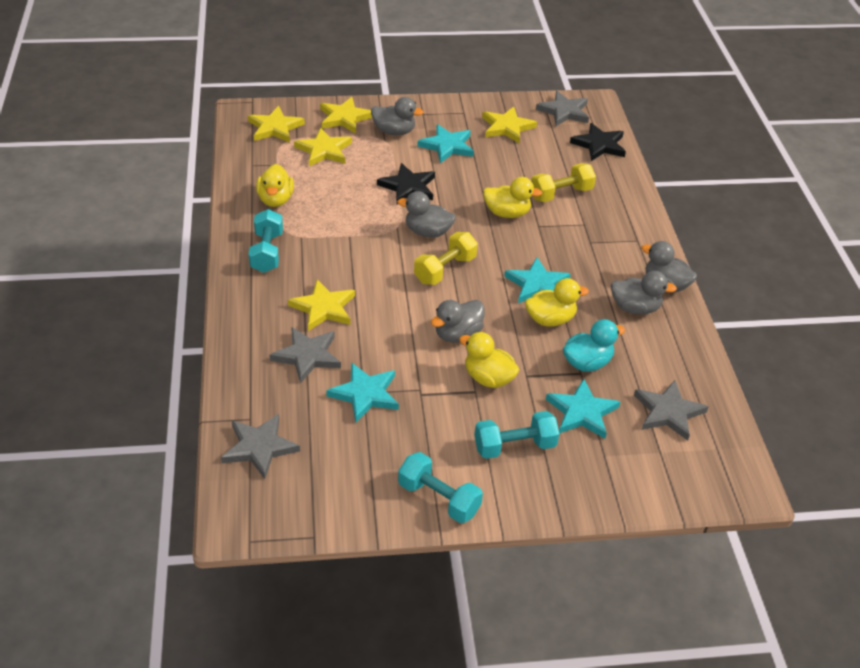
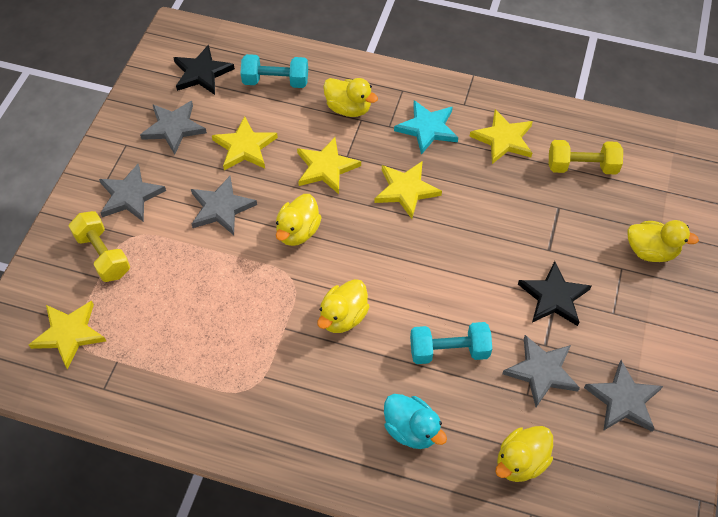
grey duck: [371,97,424,135] [397,191,456,238] [431,300,485,343] [611,271,677,315] [641,241,697,293] = 5 -> none = 0
grey star: [221,414,300,479] [269,327,341,383] [536,91,589,126] [634,380,708,441] = 4 -> [99,164,166,222] [140,101,207,155] [191,176,257,235] [502,335,580,407] [584,360,663,432] = 5
turquoise dumbbell: [249,209,283,273] [398,452,483,523] [474,411,559,459] = 3 -> [240,54,308,88] [410,322,492,364] = 2
turquoise star: [326,362,399,423] [417,124,474,163] [504,257,571,303] [546,379,620,439] = 4 -> [394,100,458,155] = 1
yellow duck: [256,164,294,207] [459,332,519,388] [483,177,542,218] [525,278,589,327] = 4 -> [276,194,322,246] [317,279,370,333] [323,78,378,117] [495,426,553,482] [627,220,699,262] = 5

